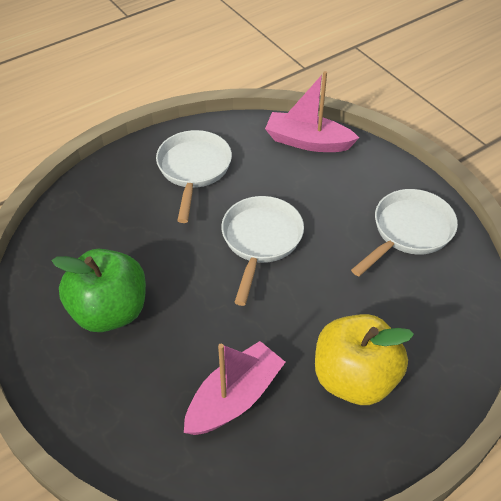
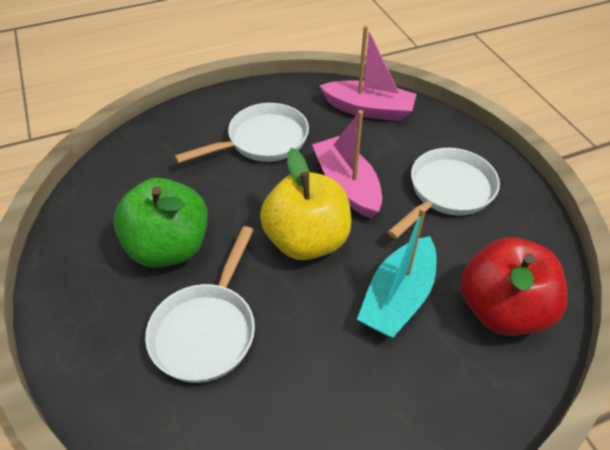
red apple: none = 0 -> [461,237,567,336] = 1
turquoise boat: none = 0 -> [357,207,436,338] = 1

